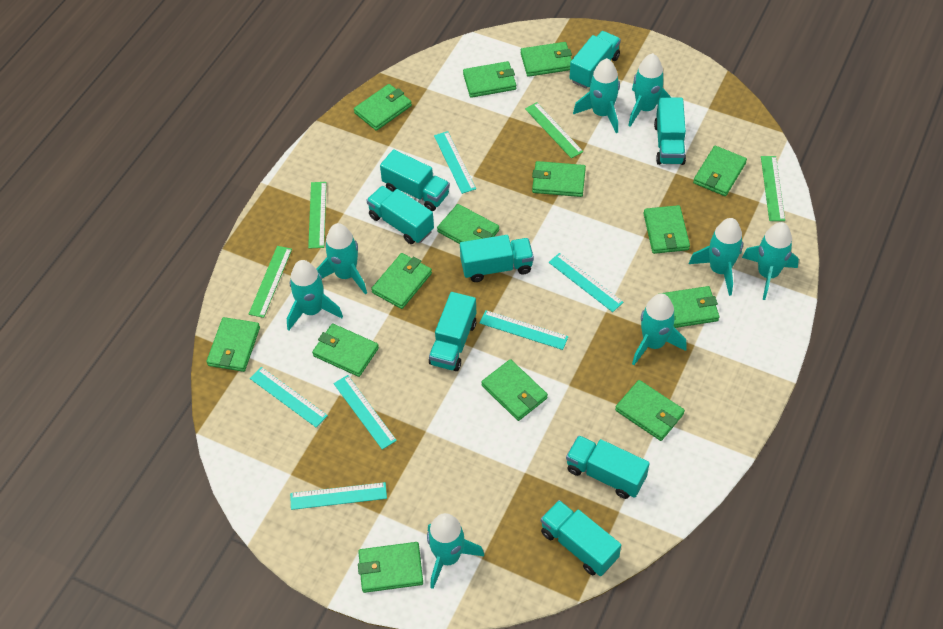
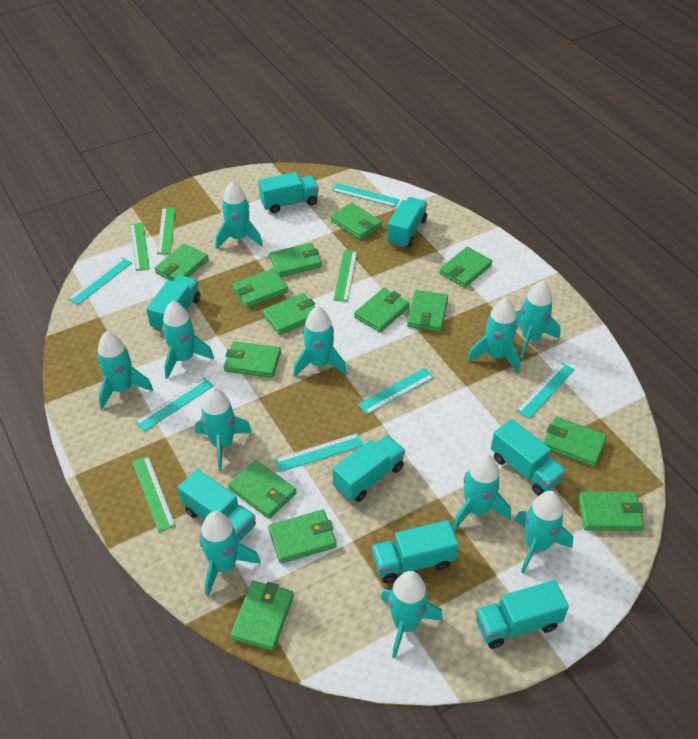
turquoise rocket: [287,260,343,330] [317,223,367,294] [427,513,484,589] [573,58,620,133] [628,53,672,127] [632,293,687,365] [689,218,743,296] [742,222,799,300] = 8 -> [97,331,153,409] [162,301,214,379] [195,387,252,471] [199,511,261,597] [216,180,263,249] [293,306,347,377] [380,571,443,658] [452,454,511,531] [467,298,520,373] [515,491,573,574] [516,281,561,358] = 11

